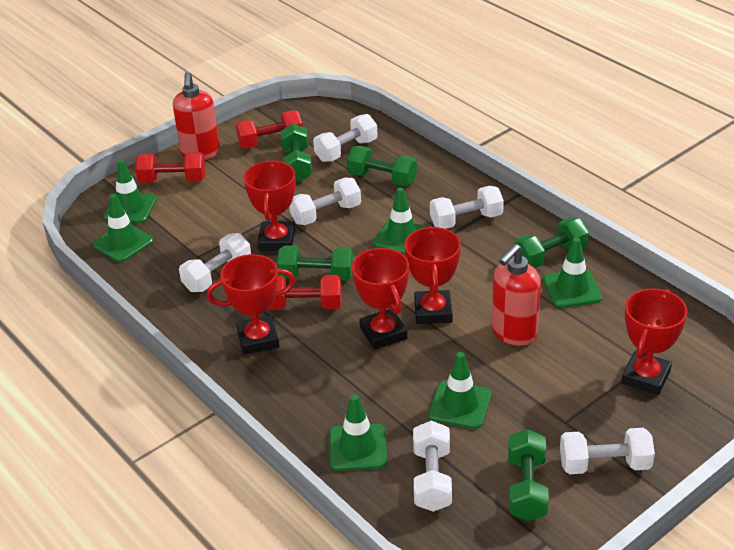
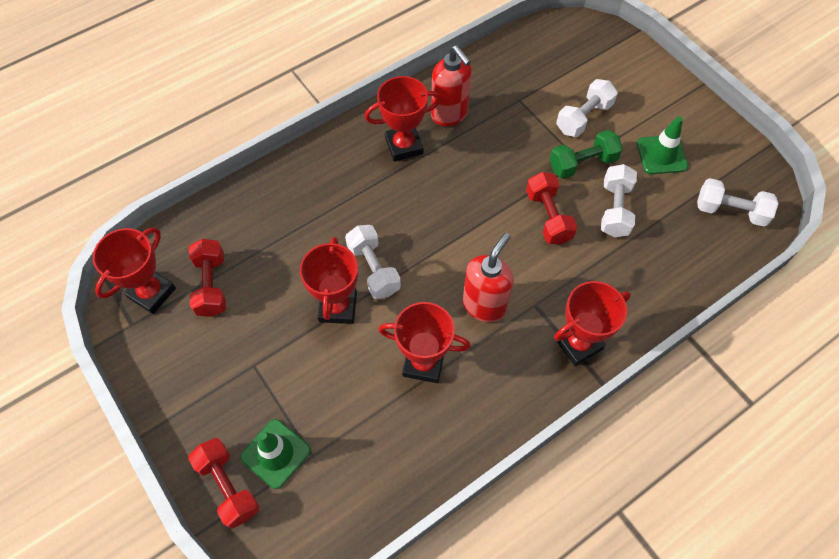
green dumbbell: [277,245,353,281] [280,124,312,182] [347,146,417,186] [508,429,549,521] [514,218,589,268] = 5 -> [549,130,623,179] = 1
green traffic cone: [93,194,153,262] [103,160,157,223] [329,394,387,471] [373,187,427,255] [428,352,491,429] [543,237,602,308] = 6 -> [240,419,311,489] [637,116,688,174] = 2
white dumbbell: [179,233,251,292] [290,178,361,225] [313,114,378,162] [413,421,452,512] [430,186,504,229] [560,428,655,474] = 6 -> [345,225,401,299] [556,79,618,137] [601,164,637,237] [697,178,779,227] = 4

